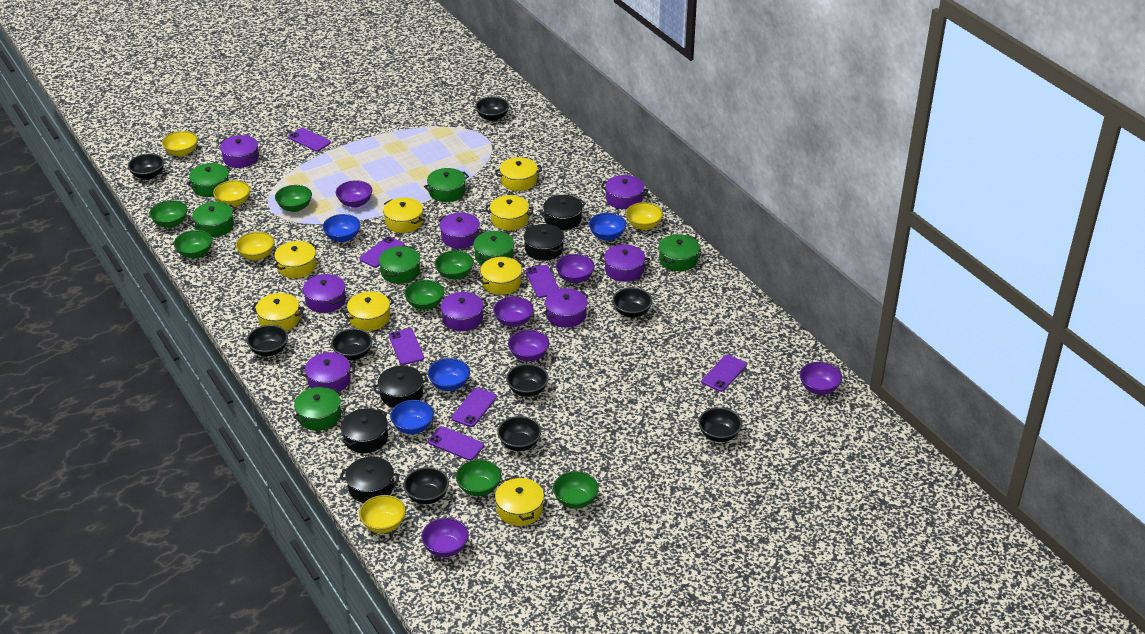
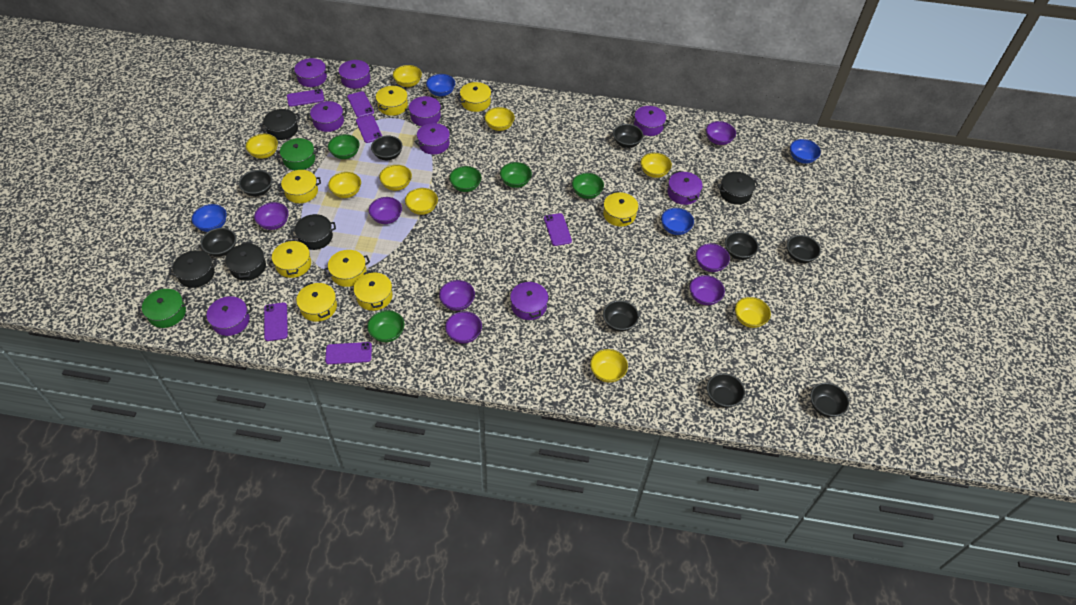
green bowl: [149,200,187,228] [174,230,213,258] [275,185,312,212] [404,280,444,310] [435,250,474,280] [456,459,501,496] [553,471,599,509] = 7 -> [328,134,359,159] [367,310,405,342] [449,166,481,192] [500,162,532,188] [572,173,604,199] = 5
green pot: [187,163,232,197] [189,202,236,237] [293,387,342,431] [379,246,420,284] [424,168,469,202] [473,231,514,265] [659,234,700,271] = 7 -> [138,289,188,328] [276,138,318,170] = 2
purple bowl: [336,180,372,208] [421,518,469,557] [493,296,534,327] [508,330,549,361] [556,254,595,283] [800,362,842,395] = 6 -> [254,202,289,230] [369,197,402,224] [439,280,475,311] [445,311,482,343] [690,275,725,305] [696,243,730,272] [706,121,736,145] = 7
purple phone: [288,128,331,151] [360,236,404,268] [389,329,424,365] [428,426,484,461] [451,388,497,427] [526,265,559,298] [702,355,747,392] = 7 -> [264,302,288,341] [287,89,324,107] [325,342,372,364] [347,91,374,118] [356,115,382,143] [544,213,572,246] = 6
purple pot: [220,135,259,168] [300,352,355,392] [303,274,346,313] [436,292,488,331] [438,212,482,249] [543,288,589,328] [599,244,650,282] [601,175,648,209] = 8 -> [203,296,252,336] [291,58,329,87] [307,101,347,132] [335,60,374,89] [405,96,444,126] [415,123,452,154] [510,280,548,320] [631,106,669,136] [667,171,703,205] = 9
yellow bowl: [162,131,198,157] [213,180,250,207] [236,232,274,260] [359,495,406,533] [626,202,663,230] = 5 -> [246,134,278,159] [328,172,361,198] [379,165,412,191] [393,65,422,87] [405,188,438,215] [485,107,515,131] [590,349,628,383] [641,153,672,178] [735,297,771,328] = 9

